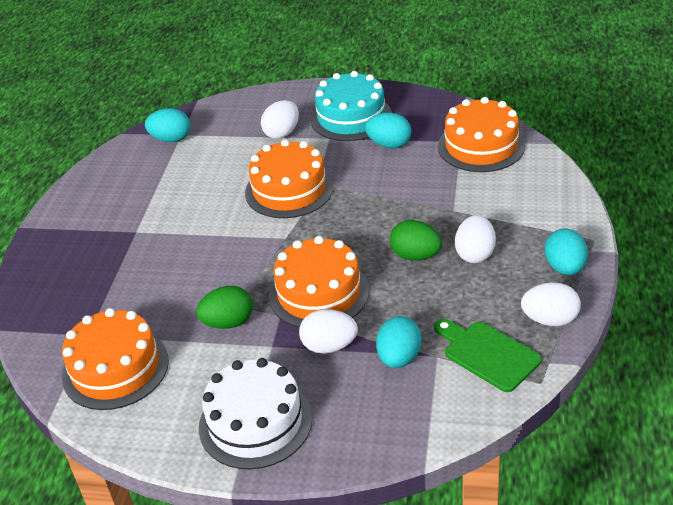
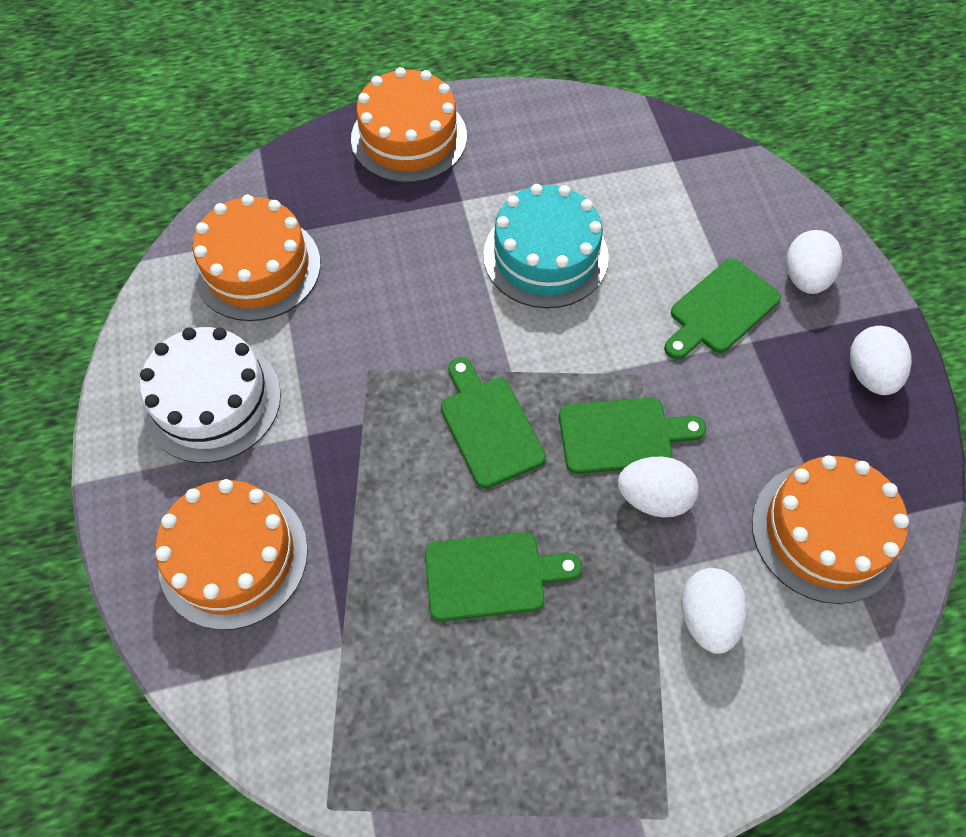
green cutting board: [434,319,541,392] = 1 -> [425,532,582,621] [441,357,546,488] [559,397,706,474] [664,258,781,359] = 4
green egg: [196,286,253,329] [390,220,442,261] = 2 -> none = 0
turquoise egg: [145,108,190,142] [365,113,412,148] [376,316,422,368] [545,229,588,275] = 4 -> none = 0

